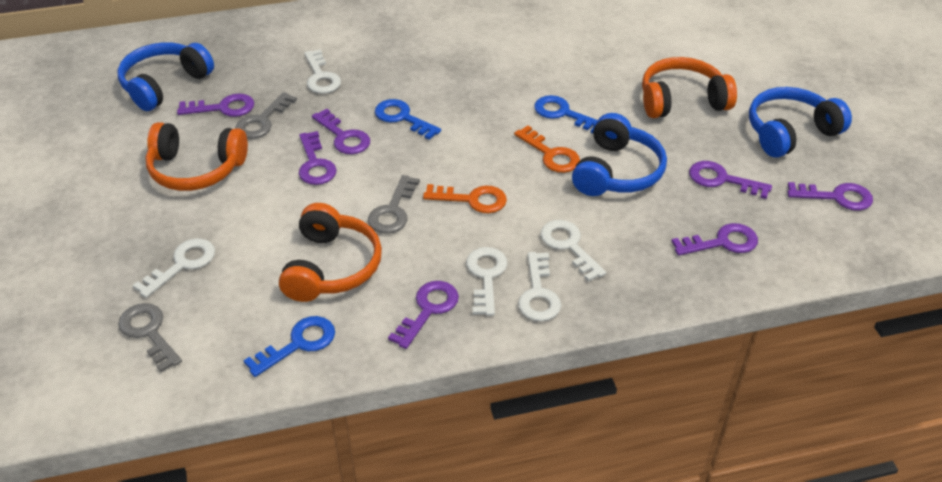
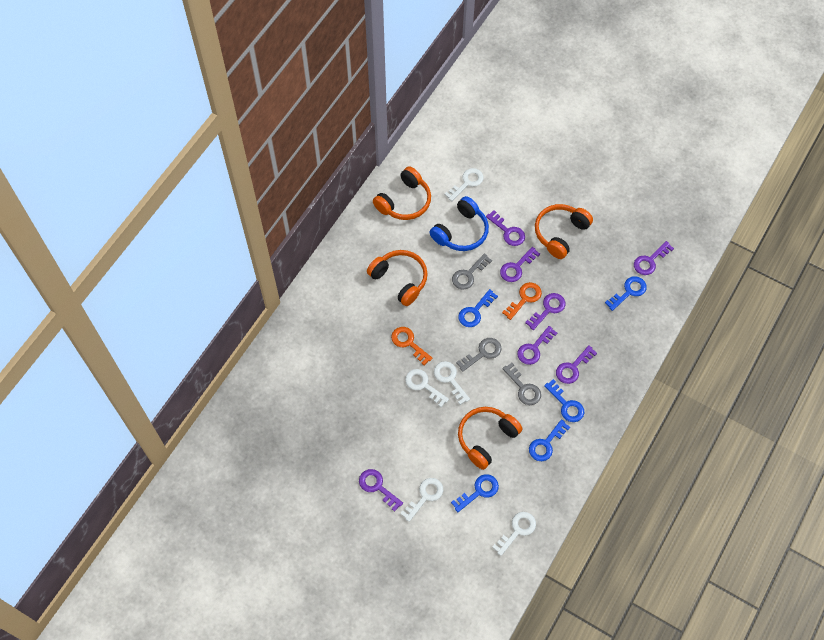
blue headphones: [118,42,214,111] [572,113,667,196] [749,87,852,157] = 3 -> [429,196,489,251] = 1
blue key: [243,316,335,377] [375,99,441,140] [534,95,598,133] = 3 -> [451,474,499,512] [458,289,498,327] [529,419,570,461] [544,379,584,422] [605,276,647,311] = 5
orange headphones: [146,122,248,191] [279,203,382,302] [642,57,737,118] = 3 -> [367,250,428,306] [373,166,431,220] [458,407,522,470] [535,204,593,259] = 4

